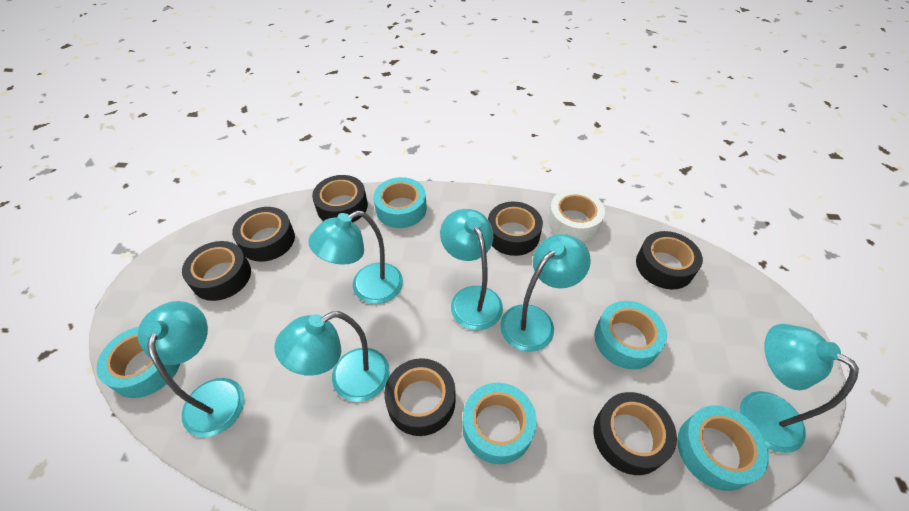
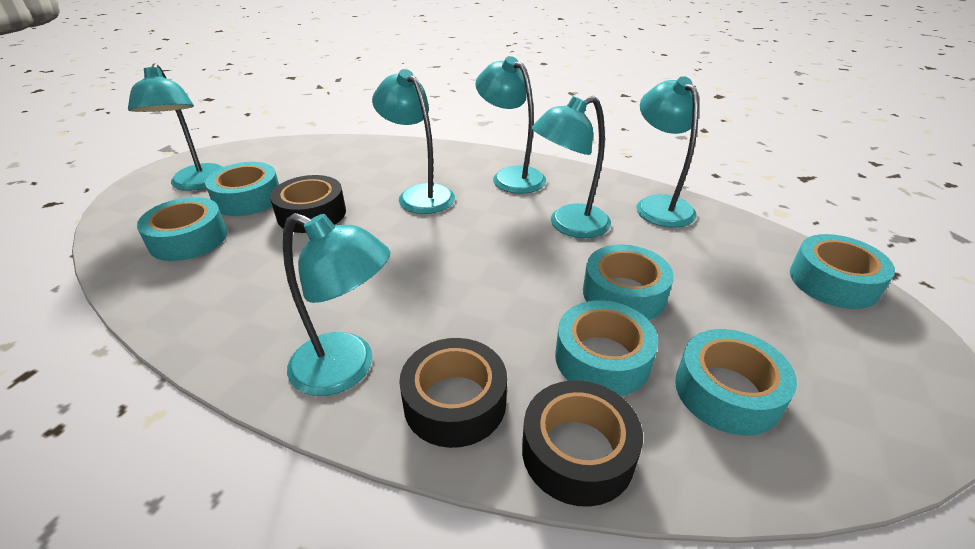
black tape: [182,241,251,301] [232,207,295,262] [312,175,368,222] [384,358,456,436] [488,202,543,256] [594,392,677,475] [636,231,703,290] = 7 -> [270,175,346,233] [399,338,507,448] [522,380,643,507] = 3
turquoise tape: [96,327,180,398] [373,177,427,228] [462,383,537,464] [594,301,667,369] [677,405,769,491] = 5 -> [137,197,227,261] [205,162,279,216] [555,300,658,396] [583,244,674,320] [675,329,797,435] [790,234,895,309] = 6
white tape: [548,189,605,242] = 1 -> none = 0

